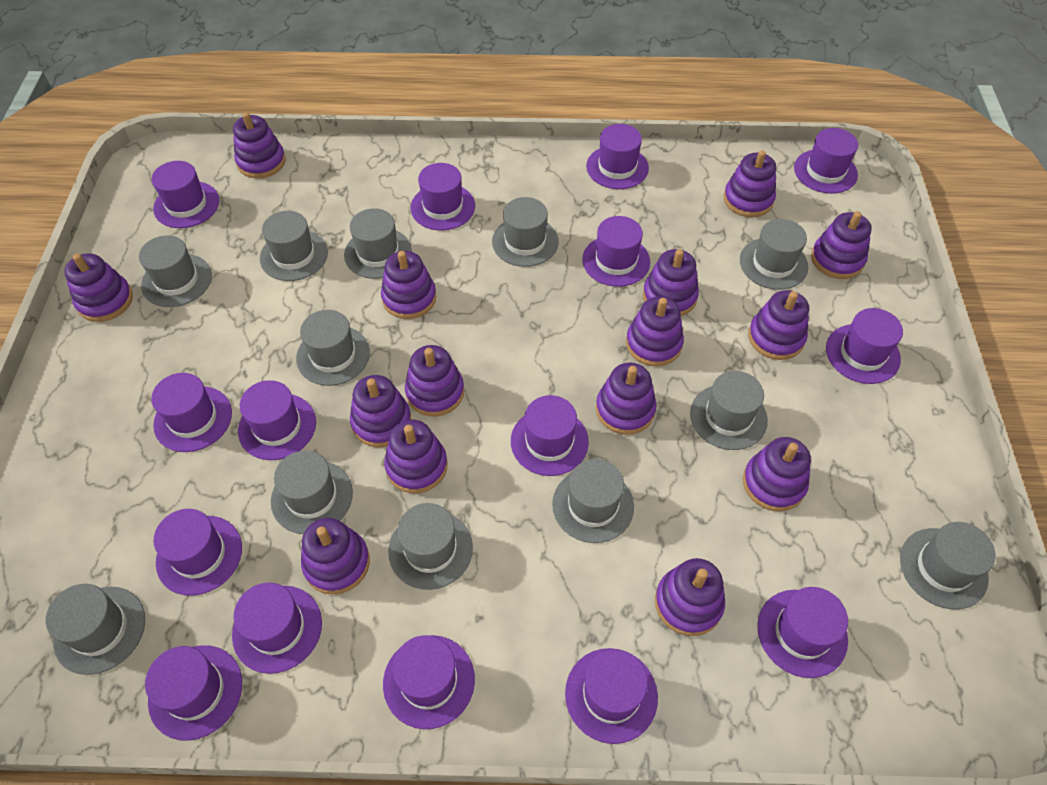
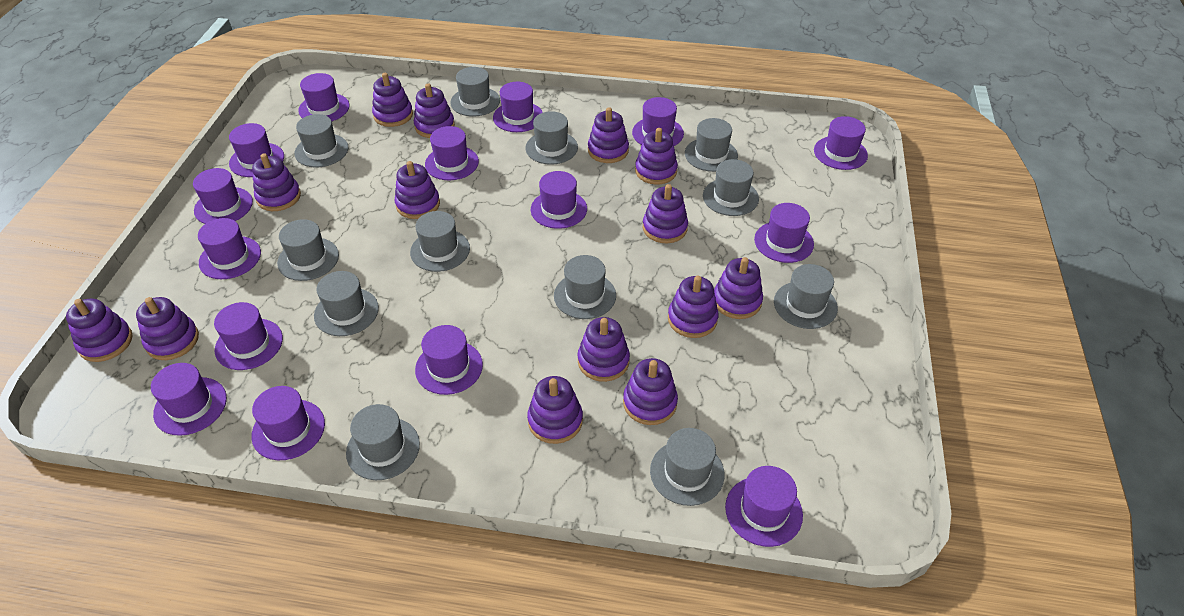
purple stacking toy: [64,253,133,322] [233,112,286,178] [301,518,370,595] [350,375,411,447] [381,251,436,319] [384,420,447,493] [405,345,464,417] [596,363,656,435] [626,296,684,366] [643,249,699,316] [655,558,725,636] [724,150,776,217] [743,437,811,511] [748,290,809,360] [811,211,871,279] = 15 -> [66,299,132,362] [136,297,199,360] [252,153,301,211] [372,73,413,127] [395,161,440,219] [414,84,455,138] [527,376,583,444] [578,317,630,382] [588,107,629,163] [623,358,678,425] [635,128,678,185] [643,184,688,243] [668,276,719,338] [714,257,763,319] = 14

